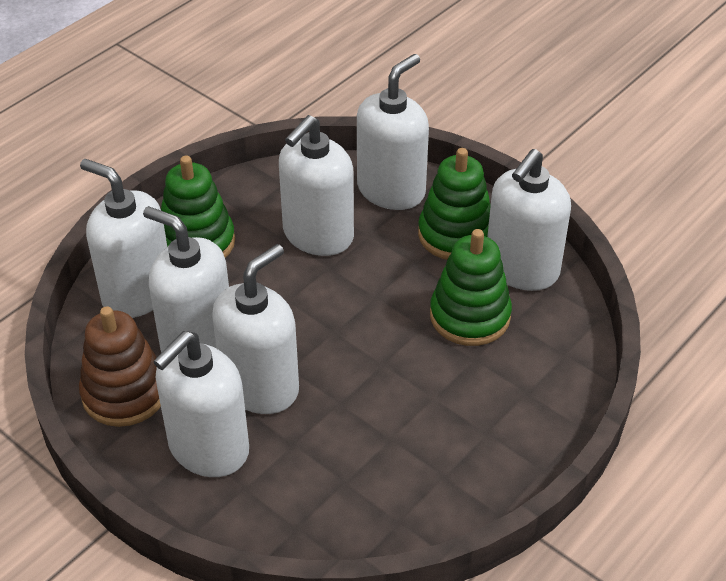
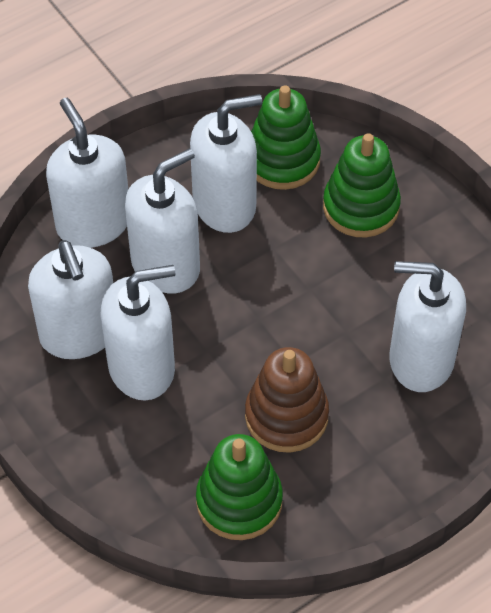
white soap dispenser: [80,159,167,318] [143,206,229,353] [153,331,249,477] [212,244,299,414] [279,115,354,256] [357,54,429,210] [487,149,571,291] = 7 -> [28,240,113,359] [46,98,128,248] [101,265,175,400] [125,148,200,294] [190,94,262,233] [389,261,466,392] = 6

